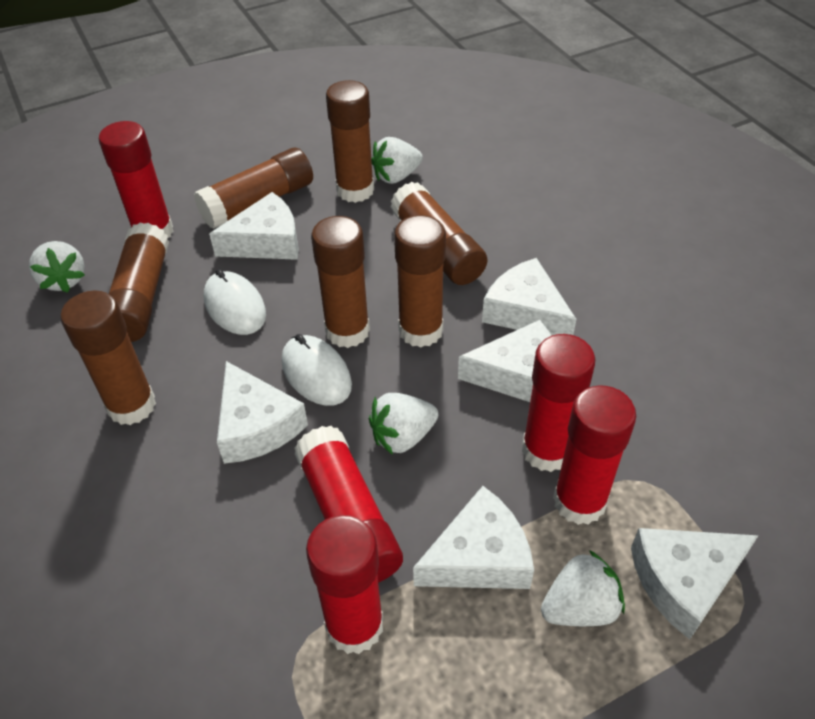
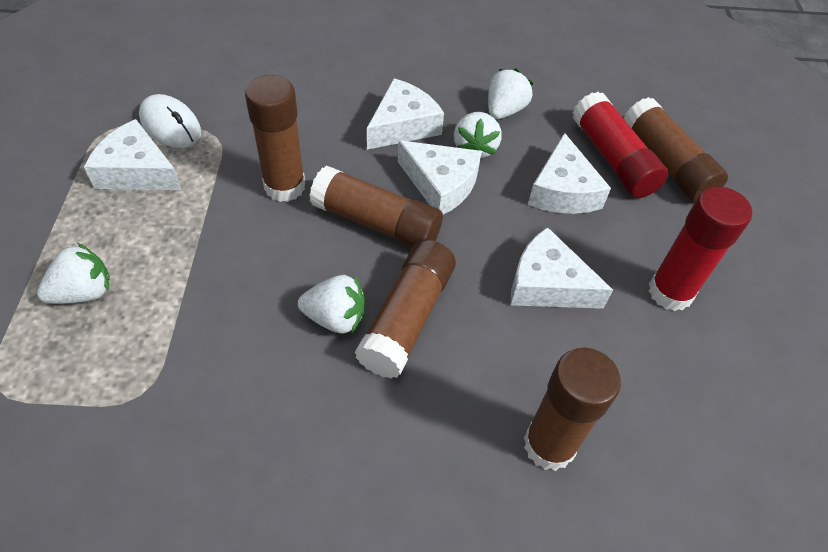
brown glue stick: [60,290,156,425] [109,222,169,342] [194,148,313,229] [311,216,370,348] [326,80,374,203] [391,182,488,285] [394,215,446,347] = 7 -> [245,75,305,202] [309,166,443,248] [355,240,456,378] [524,348,621,471] [623,97,728,203] = 5
red glue stick: [99,121,174,238] [294,426,403,583] [306,515,384,654] [522,334,595,472] [553,385,636,525] = 5 -> [573,92,668,198] [649,187,752,311] = 2
white cheese: [209,192,299,260] [217,361,308,464] [413,486,534,589] [458,320,551,402] [482,258,576,336] [631,528,759,640] = 6 -> [84,119,182,190] [367,78,444,150] [398,140,482,215] [511,227,613,309] [528,133,611,214] = 5
white mouse: [204,269,266,335] [282,334,352,406] = 2 -> [139,94,201,148] = 1

